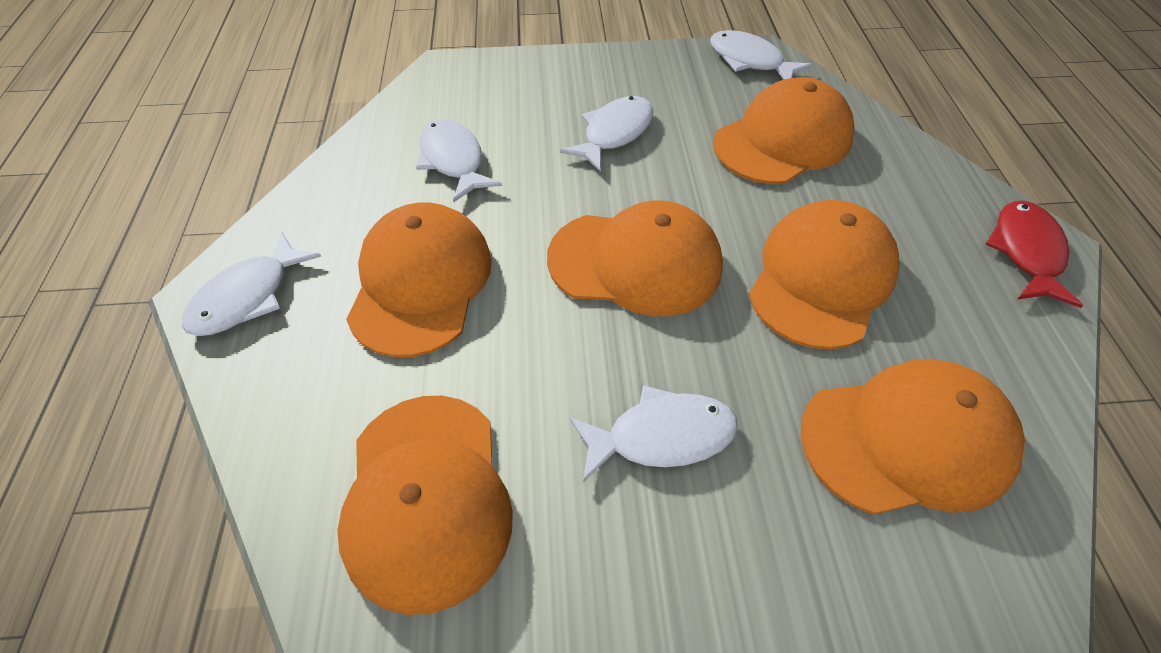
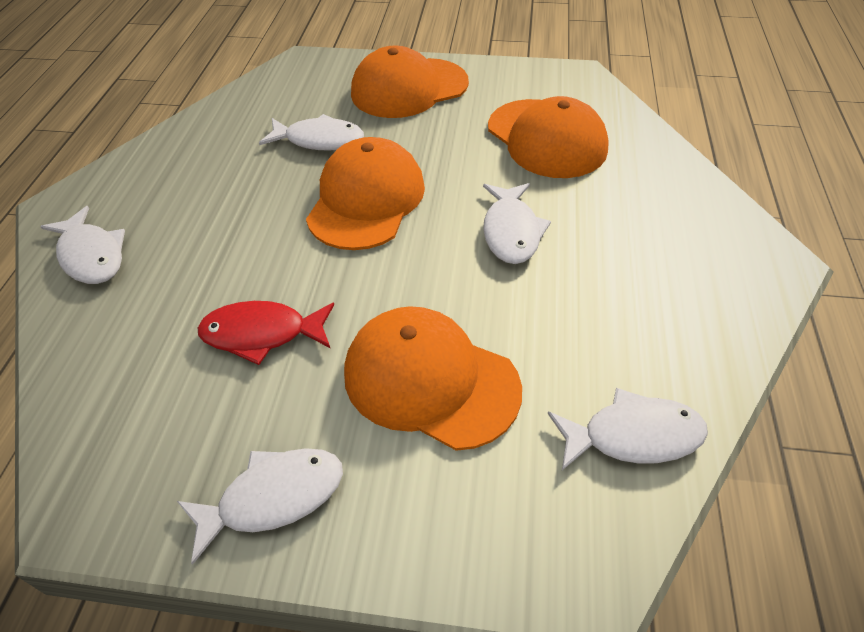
orange cap: [337,396,513,615] [346,202,492,357] [547,200,723,316] [713,77,854,184] [749,200,900,350] [801,359,1025,515] = 6 -> [306,137,425,250] [344,306,522,451] [351,45,469,118] [488,96,609,178] = 4

